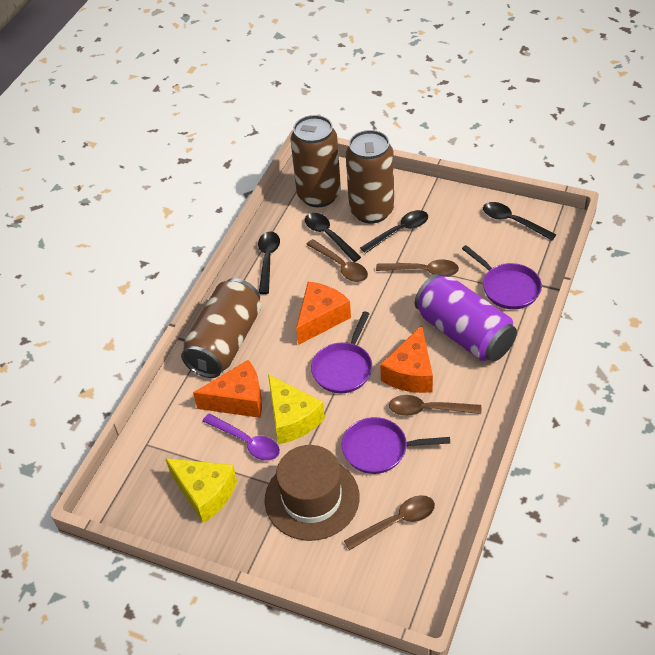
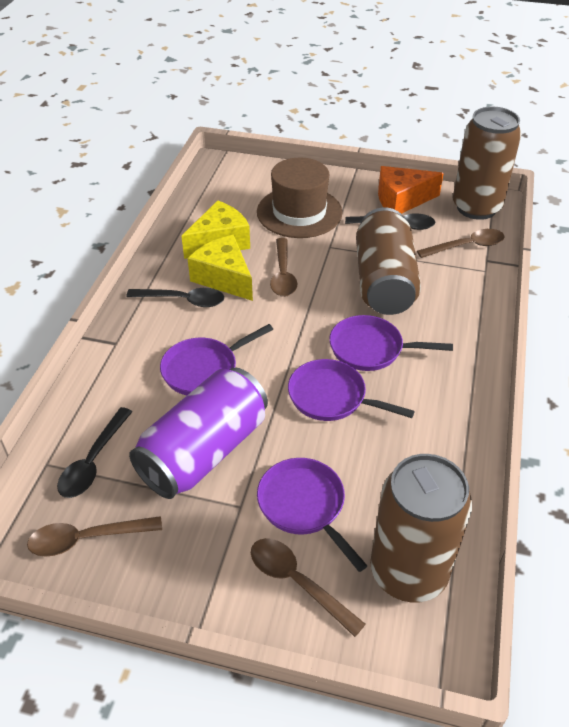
black spoon: [258,232,280,294] [305,213,361,262] [360,210,428,253] [483,202,557,240] = 4 -> [57,407,132,498] [126,288,224,307] [345,213,435,230] = 3
orange cheese: [193,360,262,418] [296,282,351,345] [380,325,433,393] = 3 -> [378,166,444,214] = 1
purple pan: [311,311,372,393] [342,417,450,474] [462,245,542,309] = 3 -> [160,324,273,396] [257,458,367,572] [288,359,415,421] [329,315,453,371] = 4
purple spoon: [203,413,280,461] = 1 -> none = 0

